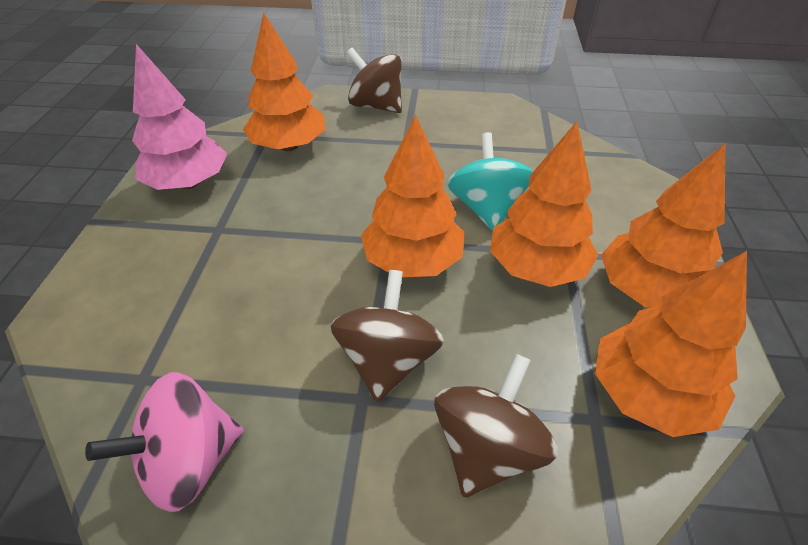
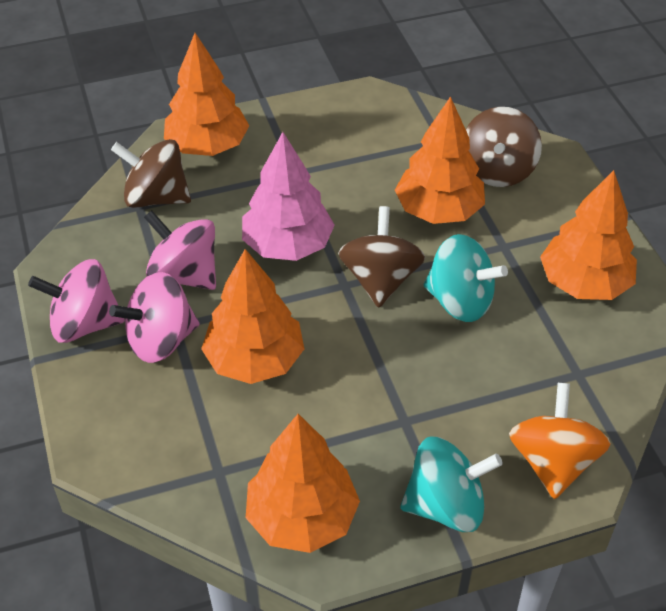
orange spinning top: none = 0 -> [509,383,611,499] = 1
pink spinning top: [85,372,244,512] = 1 -> [28,259,125,343] [109,272,199,363] [144,210,216,290] = 3
turquoise spinning top: [447,132,533,231] = 1 -> [400,437,503,532] [424,234,508,322] = 2

